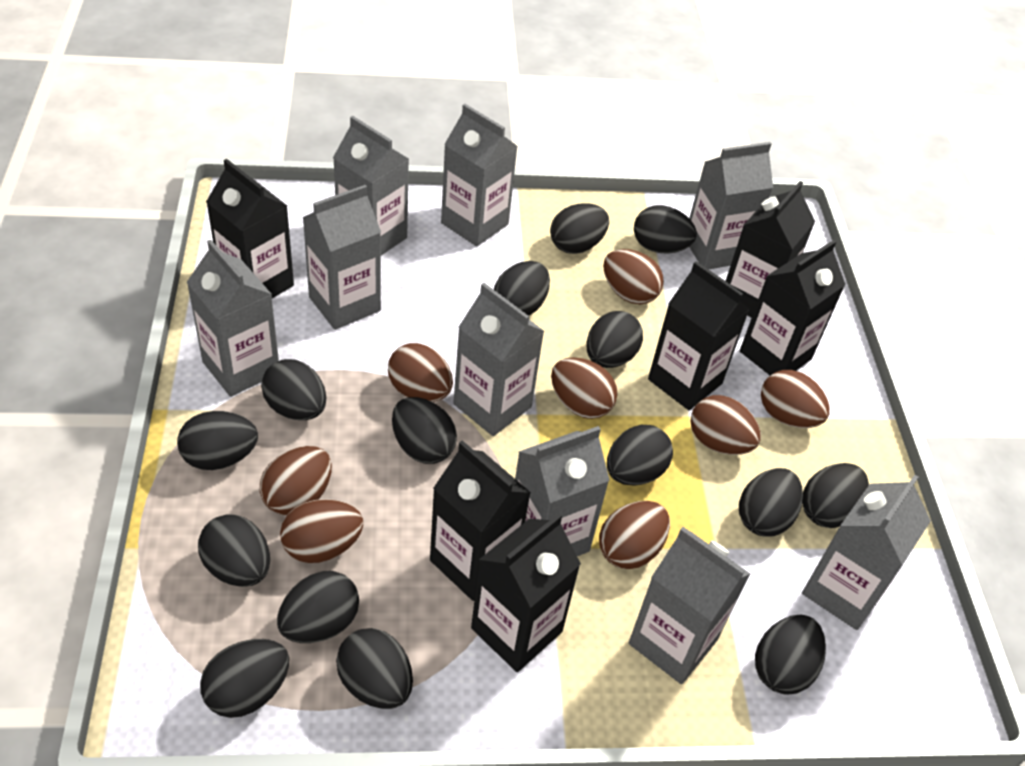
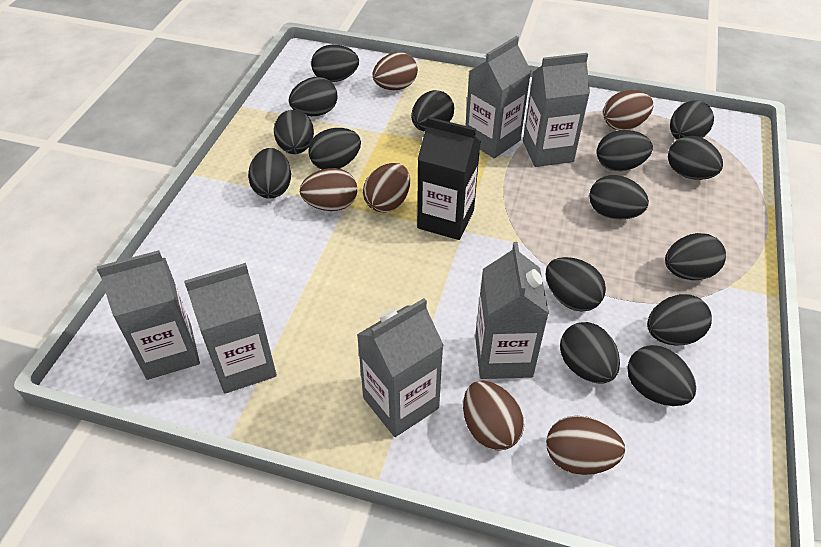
black carton: [206,159,294,298] [430,440,531,601] [471,513,581,672] [648,261,749,410] [726,181,815,318] [740,240,845,376] = 6 -> [417,117,481,240] = 1
brown egg: [260,446,332,515] [280,499,363,563] [388,343,453,402] [551,358,618,419] [599,501,670,569] [603,249,664,305] [691,395,761,455] [761,370,830,428] = 8 -> [300,168,357,211] [363,163,410,212] [373,52,418,90] [463,381,524,451] [546,416,625,475] [603,90,653,130] = 6
grey carton: [187,240,279,397] [302,185,381,330] [333,116,409,255] [441,104,518,246] [453,283,544,436] [515,426,610,556] [629,527,750,684] [689,142,773,269] [802,475,931,630] = 9 -> [97,250,200,380] [184,263,277,394] [357,298,444,437] [465,36,531,158] [475,242,549,379] [523,53,590,167] = 6

